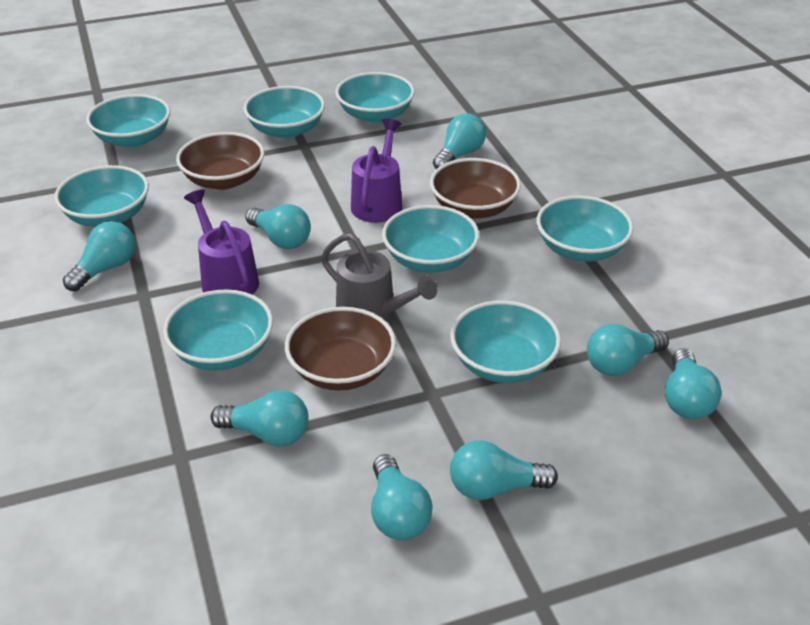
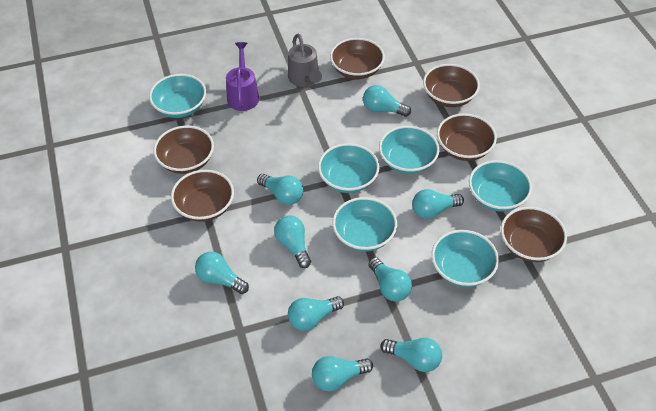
brown bowl: [176,132,265,190] [285,307,396,390] [430,158,521,219] = 3 -> [153,126,214,174] [171,170,234,222] [330,38,385,79] [423,64,480,107] [437,113,497,161] [501,207,567,262] = 6
purple watering can: [184,190,259,295] [351,119,402,223] = 2 -> [226,42,259,111] = 1
turquoise bowl: [54,165,149,227] [86,94,170,148] [163,289,273,370] [243,86,325,138] [335,72,415,123] [382,205,479,273] [450,300,561,383] [537,195,634,262] = 8 -> [149,74,206,118] [318,143,379,193] [332,197,397,252] [379,126,439,174] [432,230,499,287] [469,160,532,212] = 6
turquoise light bulb: [63,221,135,291] [210,390,309,446] [245,204,311,249] [371,454,433,540] [433,113,486,169] [450,440,558,500] [587,324,669,376] [665,349,722,419] = 8 -> [195,252,249,294] [257,174,303,205] [274,215,311,268] [288,296,344,331] [312,356,373,391] [363,85,411,117] [368,257,412,301] [380,338,442,372] [412,189,464,219] = 9

